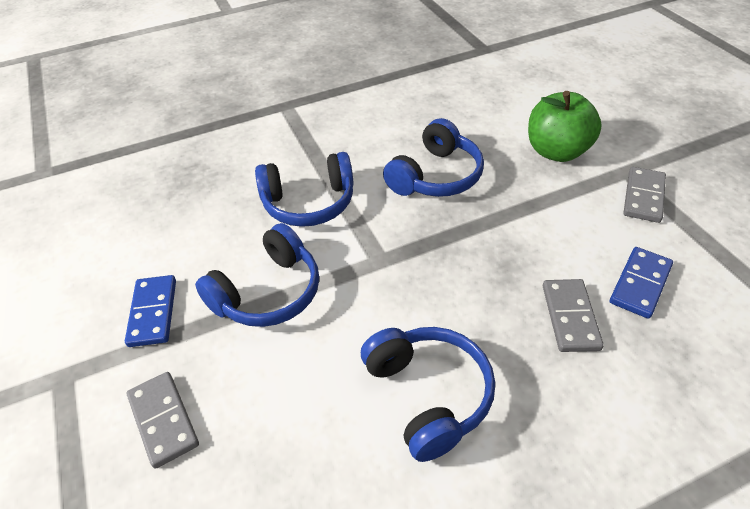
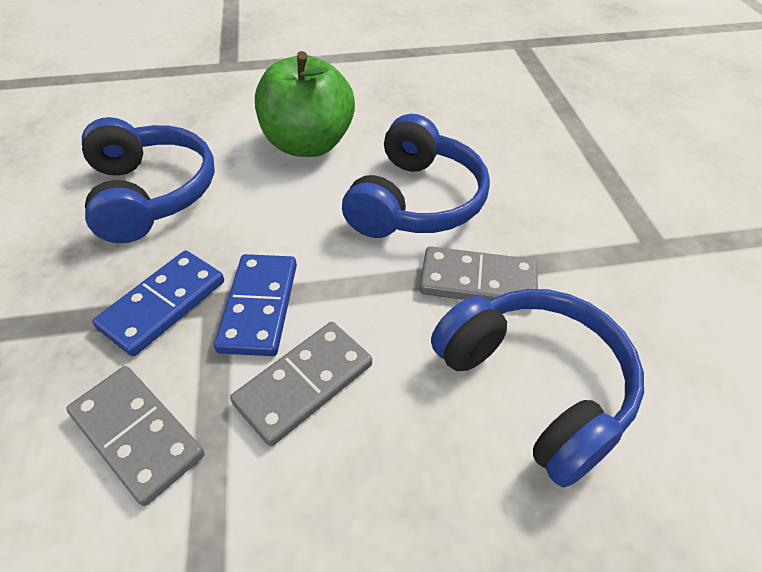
blue headphones: [195,223,319,327] [255,152,353,227] [361,327,495,462] [383,118,484,197] = 4 -> [82,117,215,243] [342,114,490,238] [431,289,644,488] = 3

